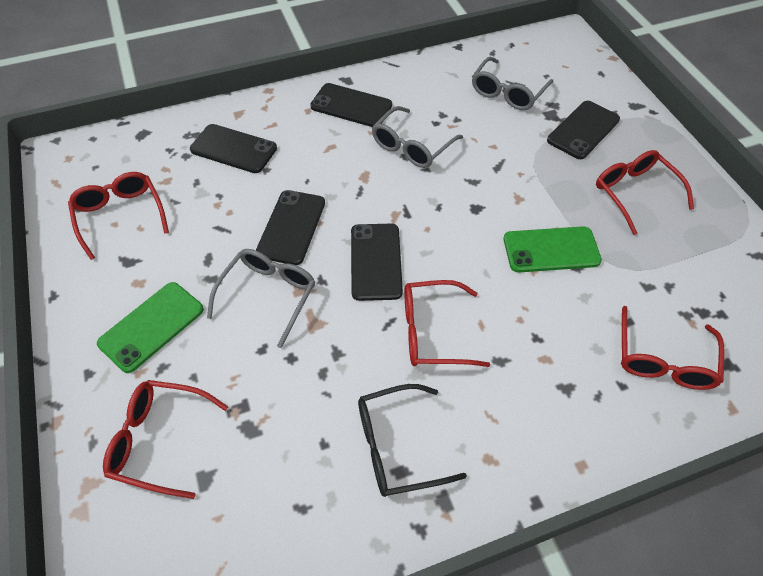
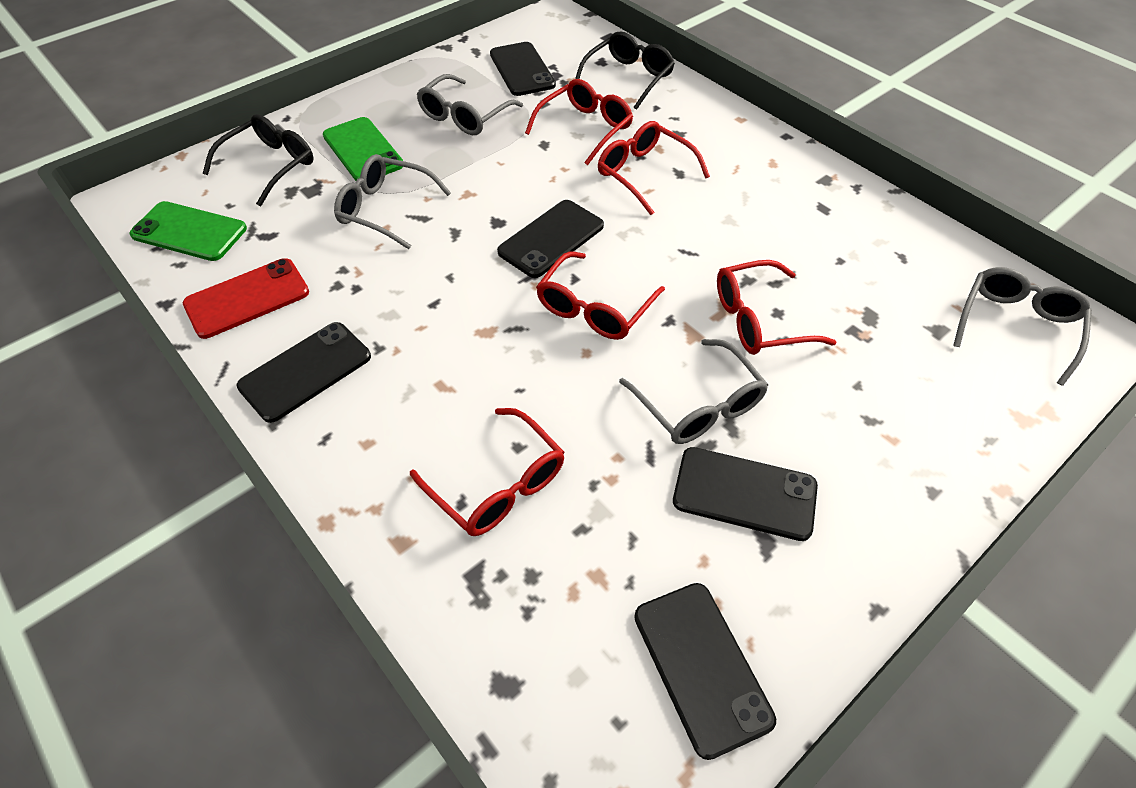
black glasses: [358,384,467,497] = 1 -> [203,114,314,206] [575,31,675,110] = 2
grey glasses: [207,249,315,348] [372,106,463,168] [472,57,553,110] = 3 -> [334,154,451,249] [417,74,523,135] [619,339,768,444] [953,267,1092,386] = 4
red phone: none = 0 -> [183,258,309,339] = 1

